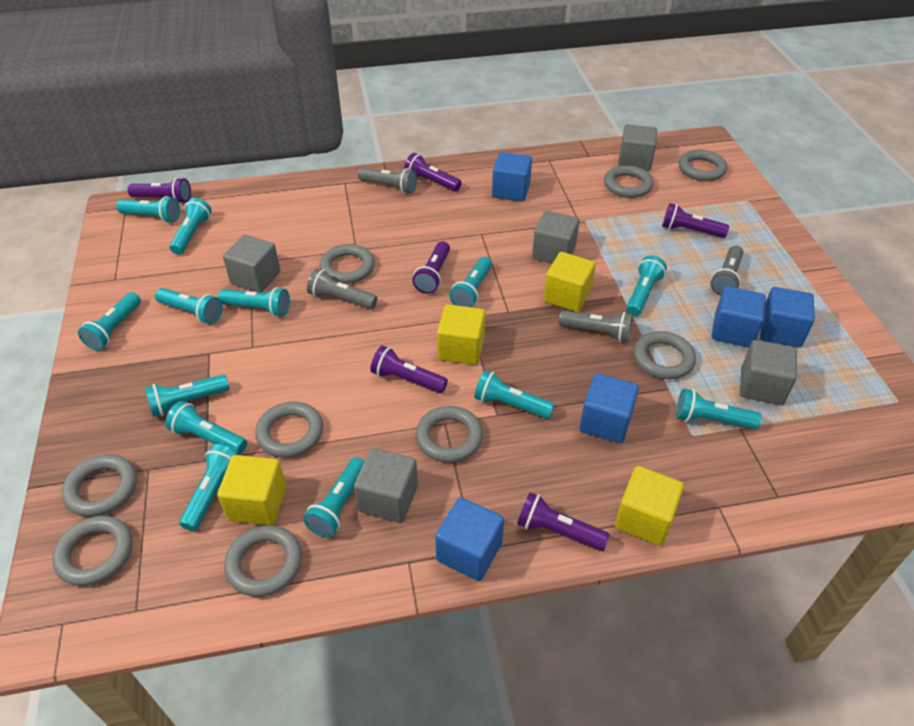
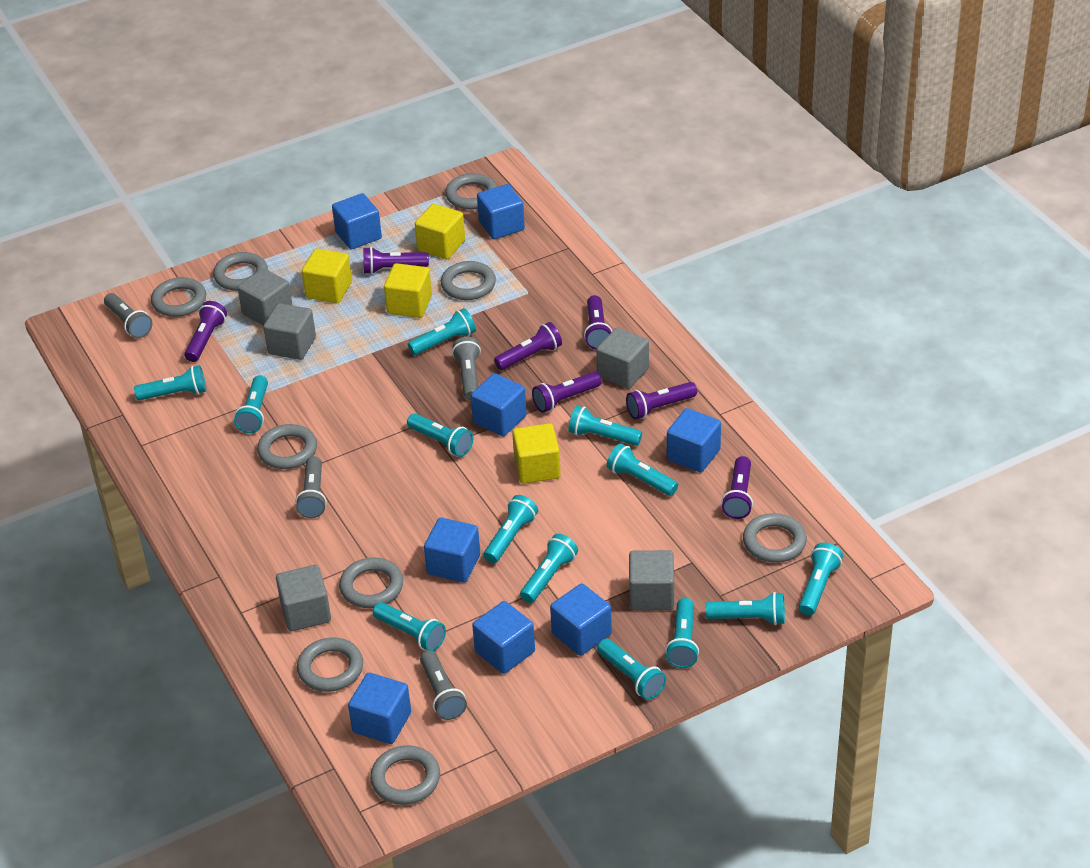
blue cube: [435,498,504,581] [492,152,532,202] [579,374,639,443] [712,286,766,348] [760,287,815,347] = 5 -> [332,193,382,249] [348,673,411,744] [424,517,480,582] [471,373,527,436] [472,601,535,674] [477,184,525,239] [550,583,612,656] [667,408,721,472] = 8
purple flashlight: [127,177,191,203] [370,345,448,393] [404,153,462,192] [412,241,450,294] [517,492,610,551] [662,203,729,238] = 6 -> [184,301,227,362] [363,247,429,274] [494,322,562,370] [532,372,602,413] [584,295,612,349] [626,382,697,420] [722,456,753,519] = 7

